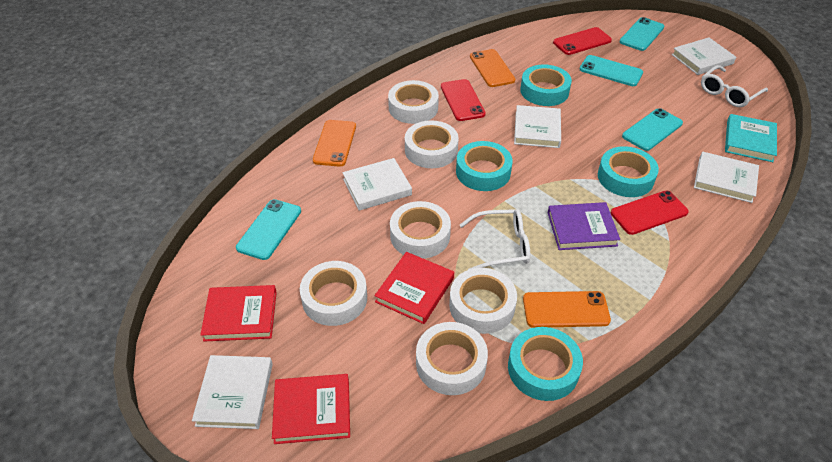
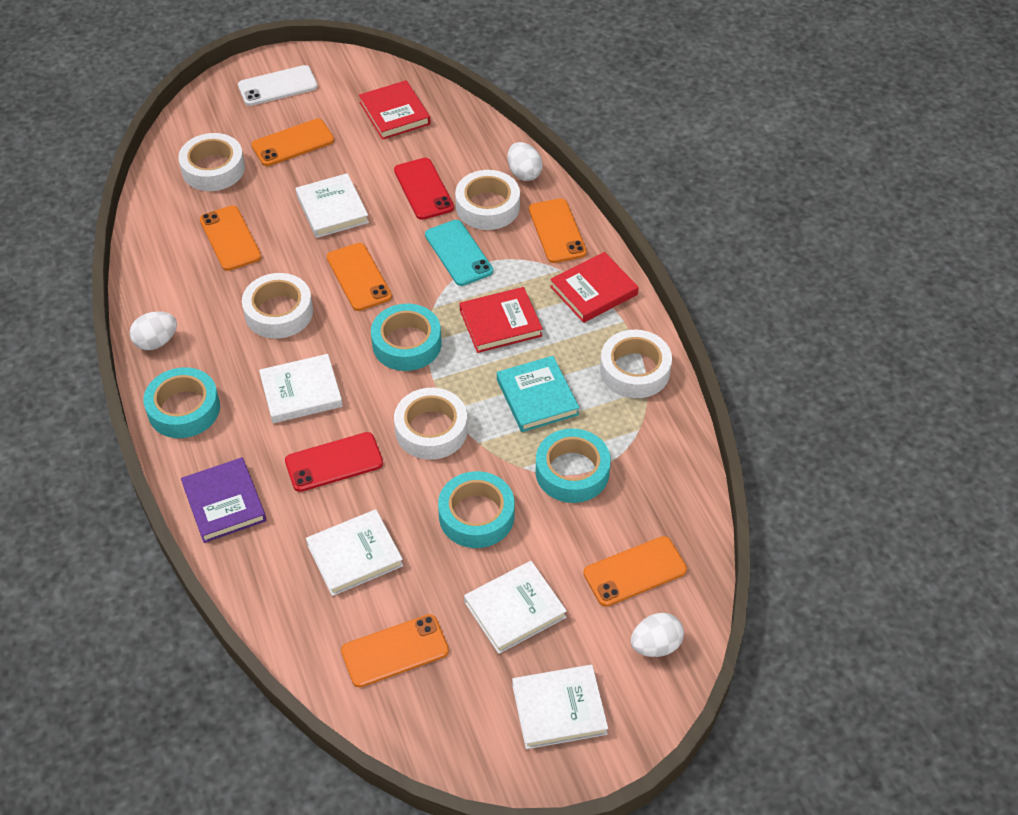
orange phone: [313,120,356,167] [470,49,515,87] [523,291,611,328] = 3 -> [200,205,261,271] [251,119,334,166] [327,243,392,311] [341,614,449,687] [529,198,587,263] [583,536,687,607] = 6
red phone: [441,79,486,121] [553,27,612,55] [611,191,689,235] = 3 -> [285,432,383,492] [394,158,454,220] = 2
turquoise phone: [236,199,301,260] [579,55,643,86] [619,17,664,51] [622,108,683,151] = 4 -> [425,220,493,286] = 1
white egg: none = 0 -> [130,311,177,350] [507,142,543,181] [631,613,684,657] = 3
white glasses: [460,209,530,270] [701,65,768,107] = 2 -> none = 0
white phone: none = 0 -> [238,65,318,106] = 1
white tape: [300,261,367,326] [388,80,439,124] [390,201,451,259] [405,120,459,168] [416,322,488,395] [449,268,517,334] = 6 -> [178,133,245,191] [242,273,313,339] [394,388,468,460] [455,170,520,230] [600,330,672,398] = 5

